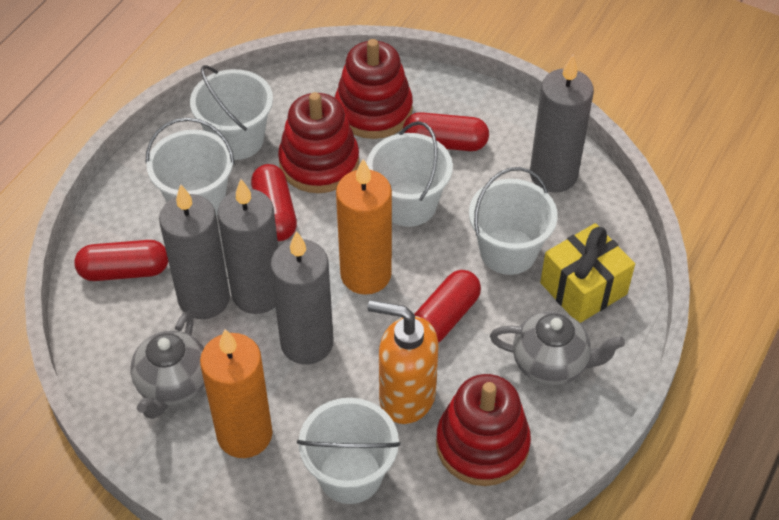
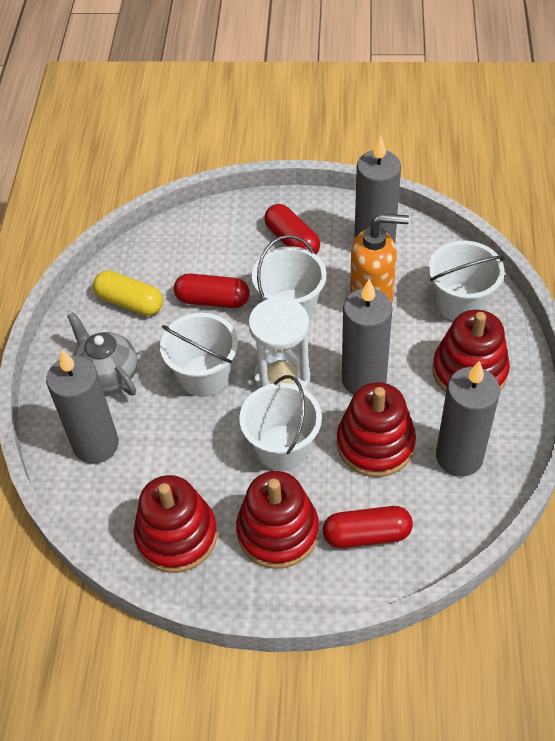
grey teapot: [130,311,205,419] [490,311,625,386] = 2 -> [67,312,137,395] = 1
orange candle: [200,329,273,458] [336,159,392,295] = 2 -> none = 0
red capsule: [74,240,168,281] [251,164,297,241] [403,112,489,151] [414,270,481,343] = 4 -> [174,273,250,308] [264,204,320,254] [323,506,413,548] = 3
red stacking toy: [278,92,359,193] [335,39,413,139] [436,374,531,486] = 3 -> [133,475,217,573] [236,471,319,569] [337,382,416,477] [432,310,510,393] = 4
white bucket: [146,117,235,216] [190,65,273,160] [297,398,401,504] [367,121,453,227] [469,167,558,275] = 5 -> [160,313,238,397] [239,375,322,471] [252,235,326,320] [428,241,505,321] = 4
white hourglass: none = 0 -> [249,297,311,390] = 1
yellow capsule: none = 0 -> [93,271,163,316] = 1
yellow gift: [540,223,635,323] = 1 -> none = 0

